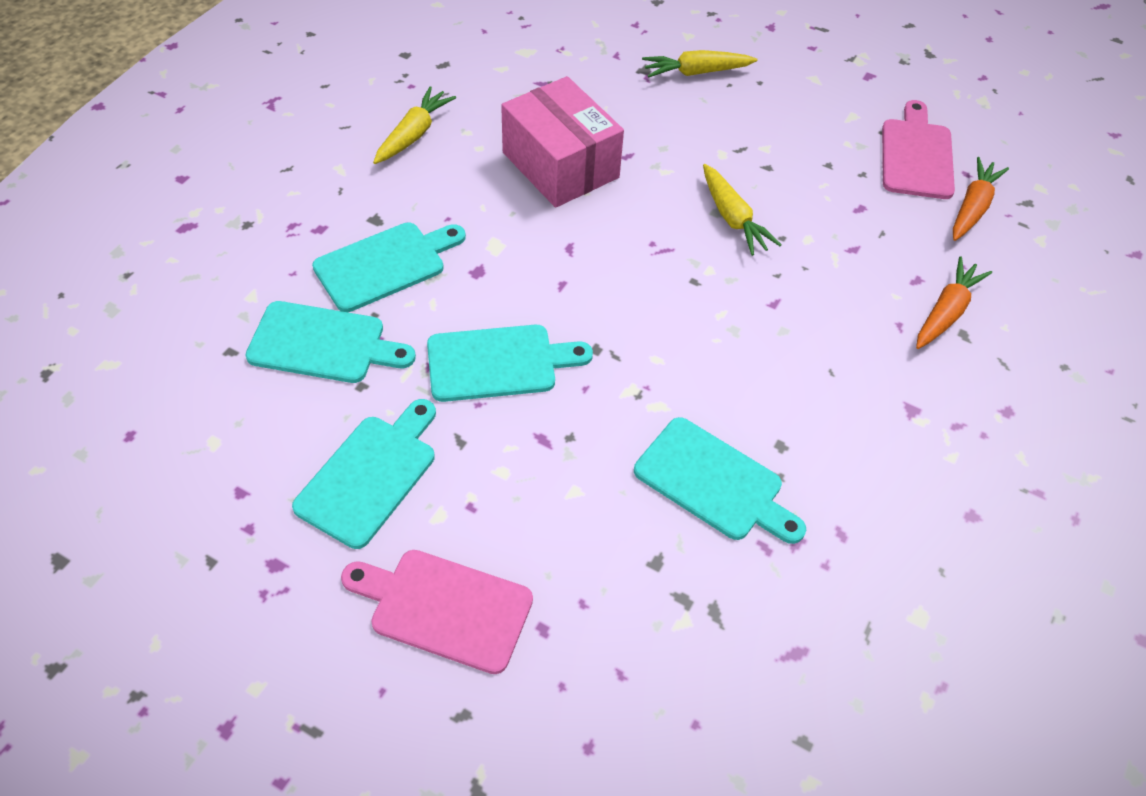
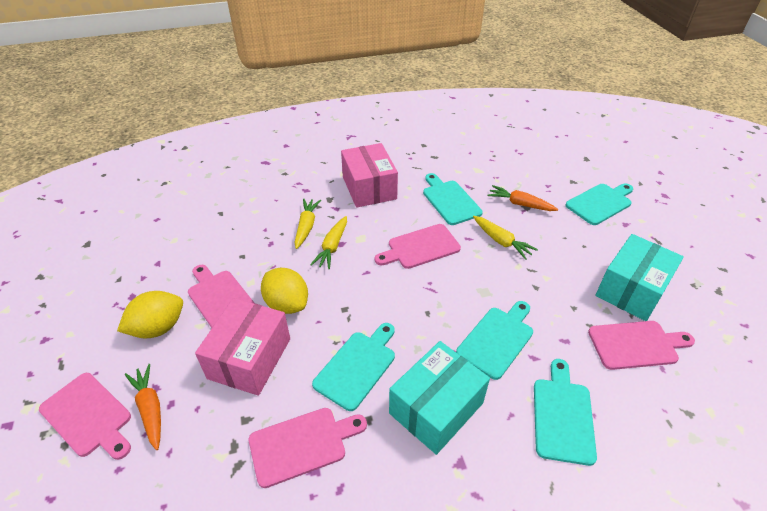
pink box: [501,76,624,208] = 1 -> [195,298,290,396] [341,143,398,208] = 2
pink cutting board: [341,550,533,674] [882,100,955,199] = 2 -> [39,373,131,460] [188,265,255,328] [249,408,367,488] [375,224,461,269] [588,321,695,370] = 5
turquoise box: none = 0 -> [389,341,490,455] [595,234,684,321] = 2
yellow lemon: none = 0 -> [117,291,183,338] [261,268,308,314] = 2

